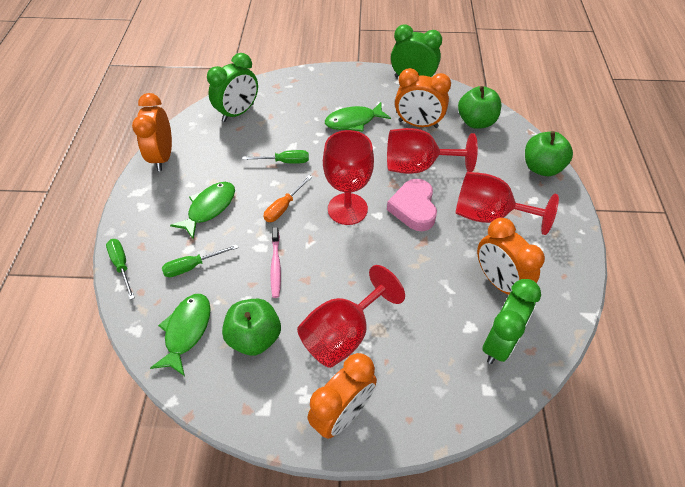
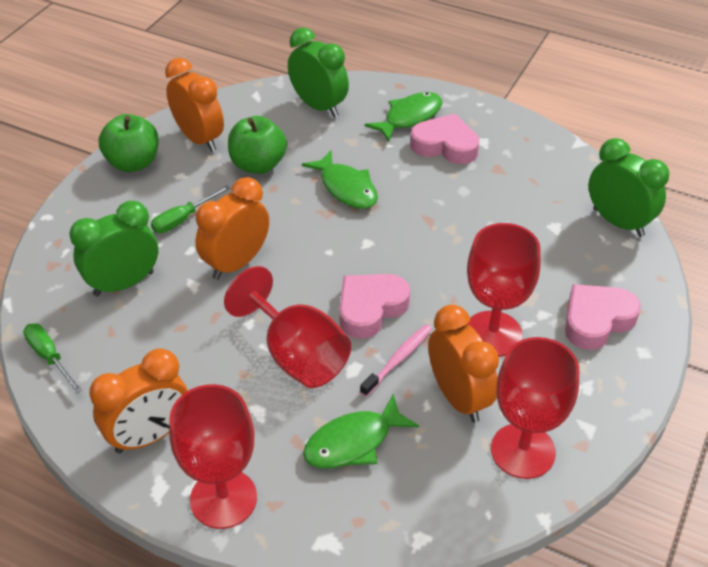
green apple: [222,299,281,356] [458,86,501,129] [525,131,573,176] = 3 -> [99,114,159,172] [228,116,287,174] = 2
green screwdriver: [106,239,135,300] [162,244,238,277] [242,150,309,163] = 3 -> [23,323,83,394] [151,185,230,233] = 2
orange screwdriver: [264,175,312,222] = 1 -> none = 0
pink heart: [387,179,437,231] = 1 -> [339,274,410,339] [410,114,480,164] [565,284,641,350] = 3

